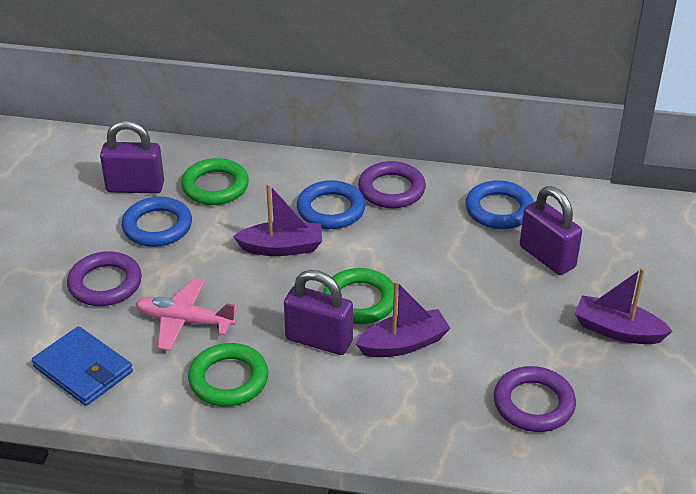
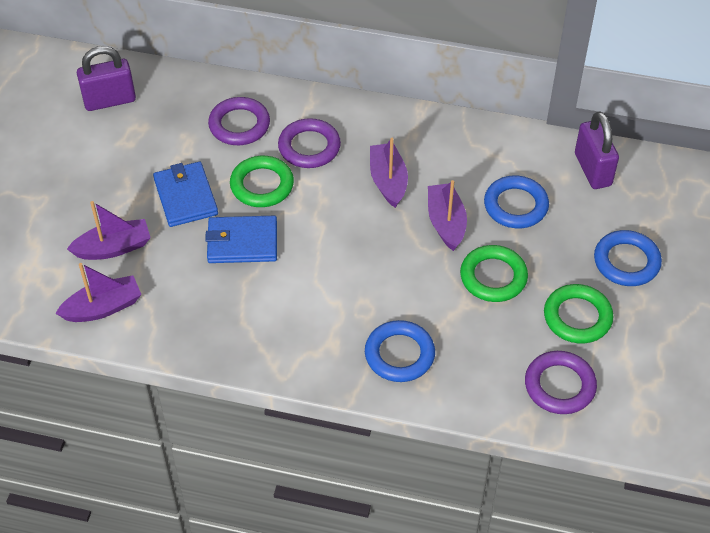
blue wallet: [32,326,133,406] = 1 -> [153,162,218,227] [205,216,277,263] = 2
pink plane: [135,278,238,351] = 1 -> none = 0
purple boat: [233,183,322,256] [356,281,451,357] [575,268,673,344] = 3 -> [55,263,142,322] [67,201,151,260] [370,138,408,208] [428,180,467,251] = 4
purple padlock: [100,120,164,194] [284,270,353,355] [520,186,582,275] = 3 -> [77,46,136,111] [575,111,619,189] = 2

